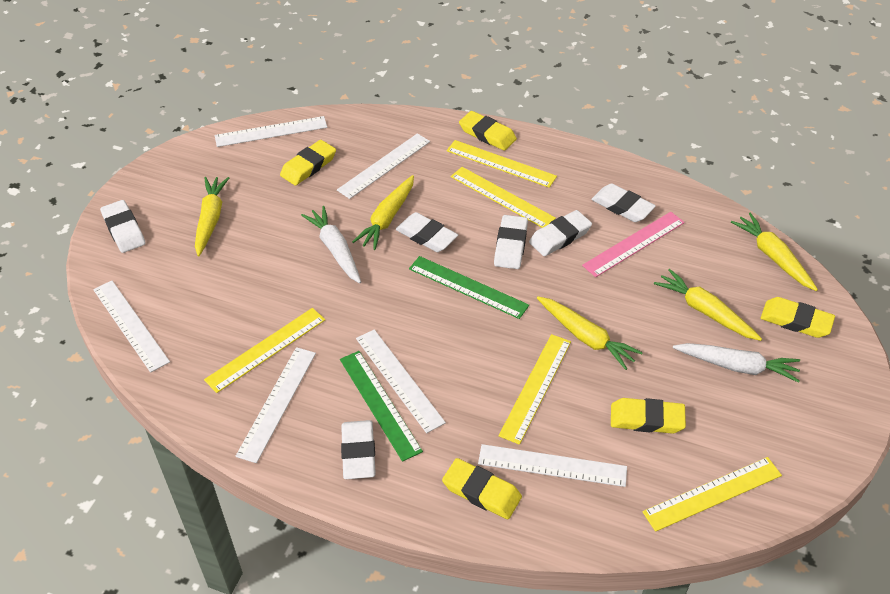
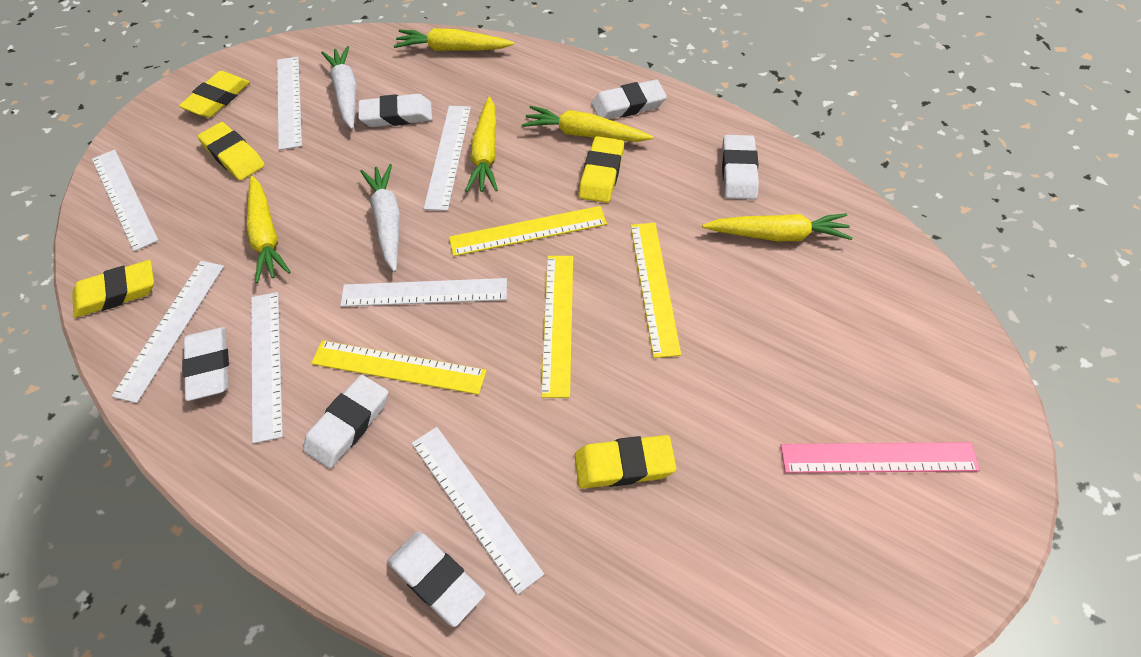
green ruler: [340,351,423,462] [409,256,529,319] = 2 -> none = 0
white ruler: [93,281,170,373] [215,116,327,147] [236,347,316,463] [337,133,430,199] [356,329,446,433] [478,444,627,487] = 6 -> [92,150,159,252] [112,261,224,403] [251,292,283,444] [277,57,302,150] [340,278,507,307] [412,427,545,595] [424,106,471,211] = 7
yellow ruler: [204,308,325,393] [447,140,557,188] [451,167,556,228] [499,334,571,445] [642,457,782,532] = 5 -> [311,340,487,395] [449,206,607,256] [541,256,573,398] [631,223,681,358] = 4

